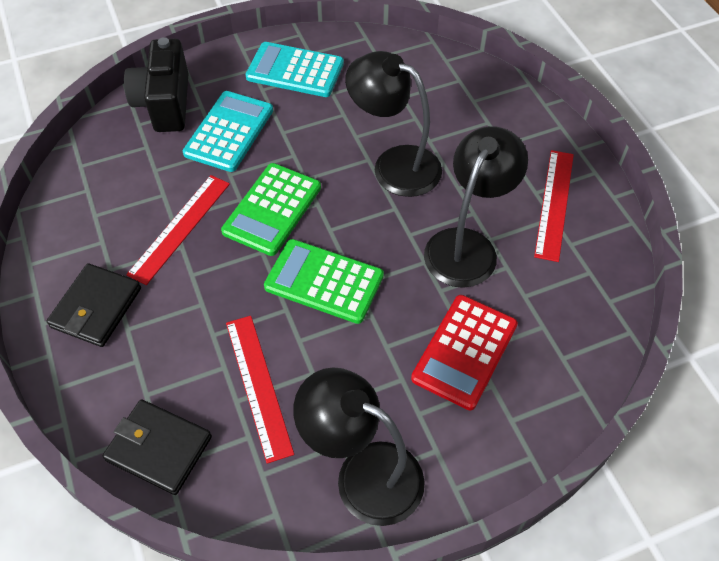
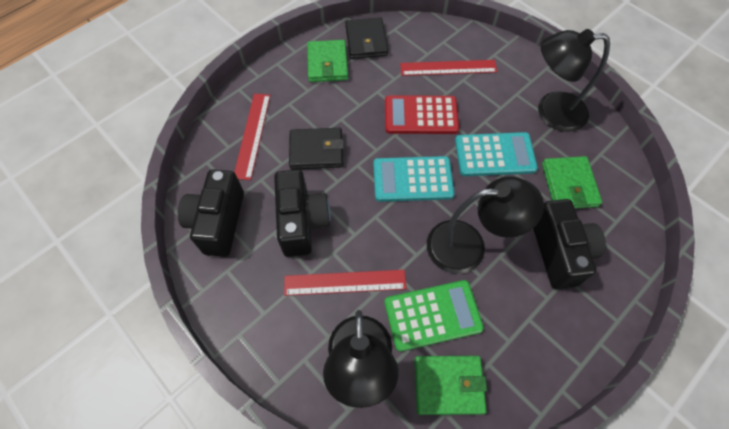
black camera: [124,37,189,132] = 1 -> [178,170,244,257] [274,169,331,257] [533,199,606,289] = 3
green calculator: [221,163,321,256] [264,239,384,324] = 2 -> [385,280,484,352] = 1
green wallet: none = 0 -> [307,40,348,82] [414,356,487,415] [542,156,602,208] = 3

